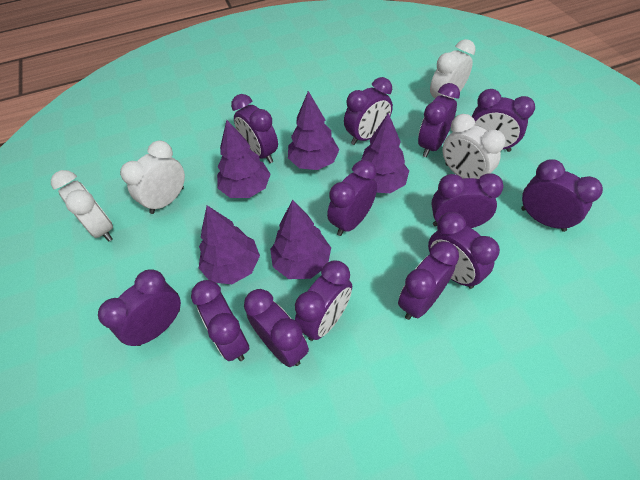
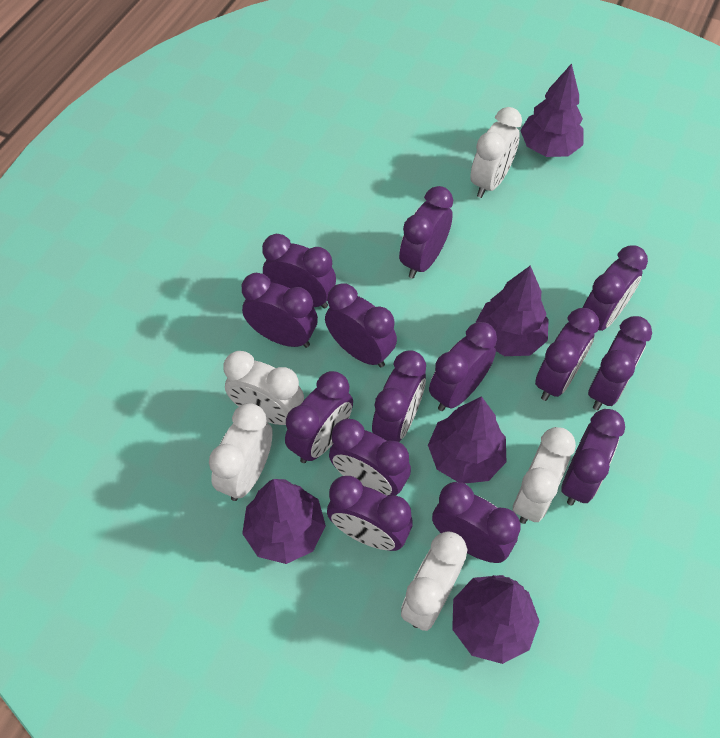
purple clock: [98,269,181,346] [191,280,249,361] [231,94,278,163] [244,289,309,367] [295,261,352,341] [327,160,377,236] [344,77,393,145] [398,241,459,320] [418,83,460,157] [428,212,500,289] [431,173,504,228] [472,89,535,152] [521,159,603,232] = 13 -> [242,273,318,348] [262,234,336,309] [285,371,353,463] [325,283,397,368] [327,476,413,551] [329,419,411,496] [372,350,426,442] [399,186,453,279] [429,322,497,411] [432,482,521,563] [535,308,599,401] [561,409,625,506] [583,245,648,331] [588,316,652,410] = 14
white clock: [51,170,113,241] [120,140,185,214] [430,39,476,99] [442,114,506,179] = 4 -> [209,403,273,501] [223,351,304,425] [401,531,468,631] [470,107,522,198] [513,427,576,524] = 5

